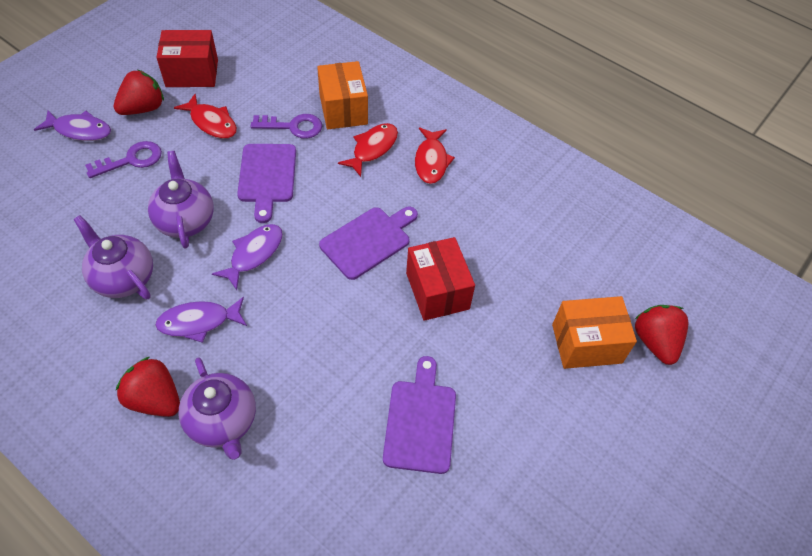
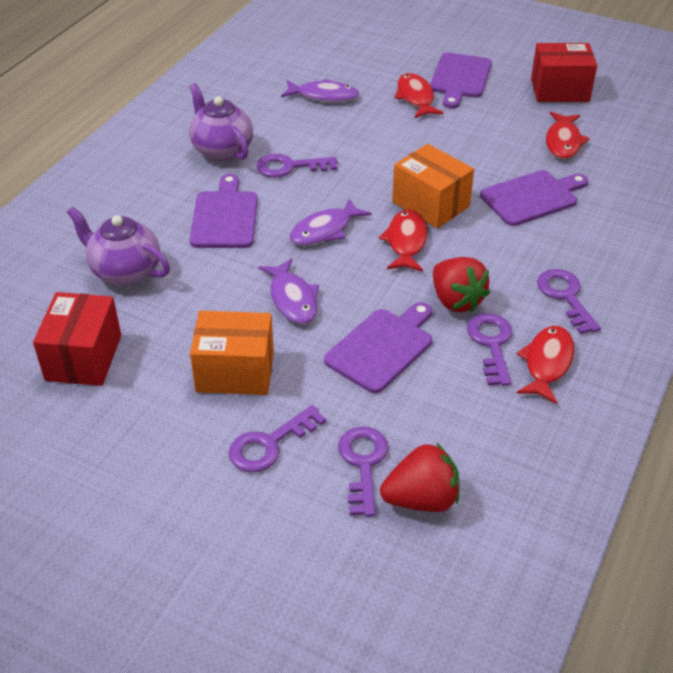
purple cutting board: [237,144,296,223] [319,207,418,280] [383,356,456,474] = 3 -> [190,174,258,248] [324,302,432,393] [430,53,492,109] [480,170,588,226] = 4
purple key: [85,141,162,178] [250,114,322,139] = 2 -> [229,405,326,472] [257,154,338,178] [338,426,388,517] [467,313,512,386] [537,269,601,334] = 5
purple teapot: [73,215,153,299] [148,151,214,248] [178,357,256,460] = 3 -> [67,207,170,286] [189,83,253,161] = 2
red fish: [174,94,237,139] [338,123,398,177] [415,127,455,184] = 3 -> [379,210,427,272] [394,73,444,118] [517,326,575,404] [546,112,590,159] = 4
red strawberry: [114,69,164,115] [116,357,180,417] [635,305,688,365] = 3 -> [380,443,460,512] [433,257,490,312] = 2

